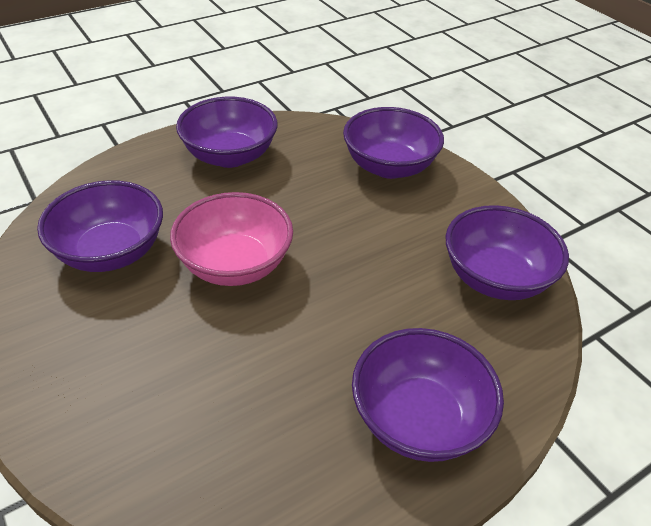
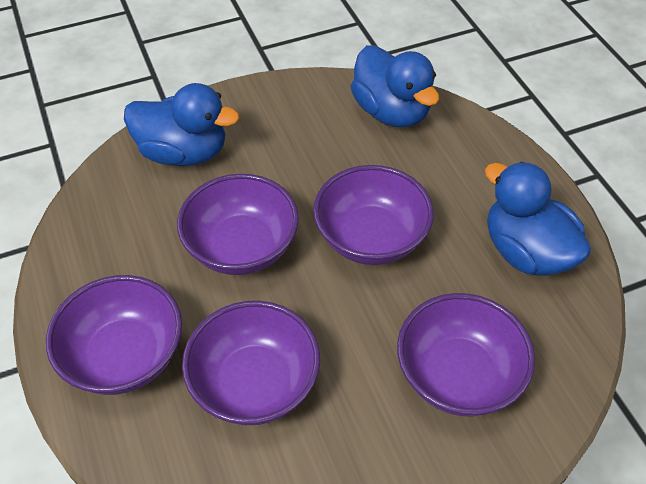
blue duck: none = 0 -> [124,83,239,167] [351,45,439,128] [485,162,591,276] = 3
pink bowl: [170,192,293,286] = 1 -> none = 0

